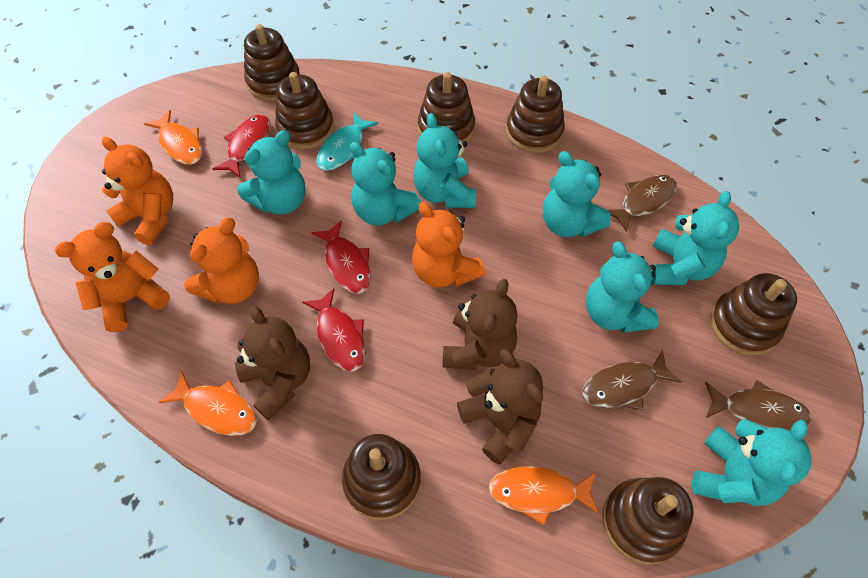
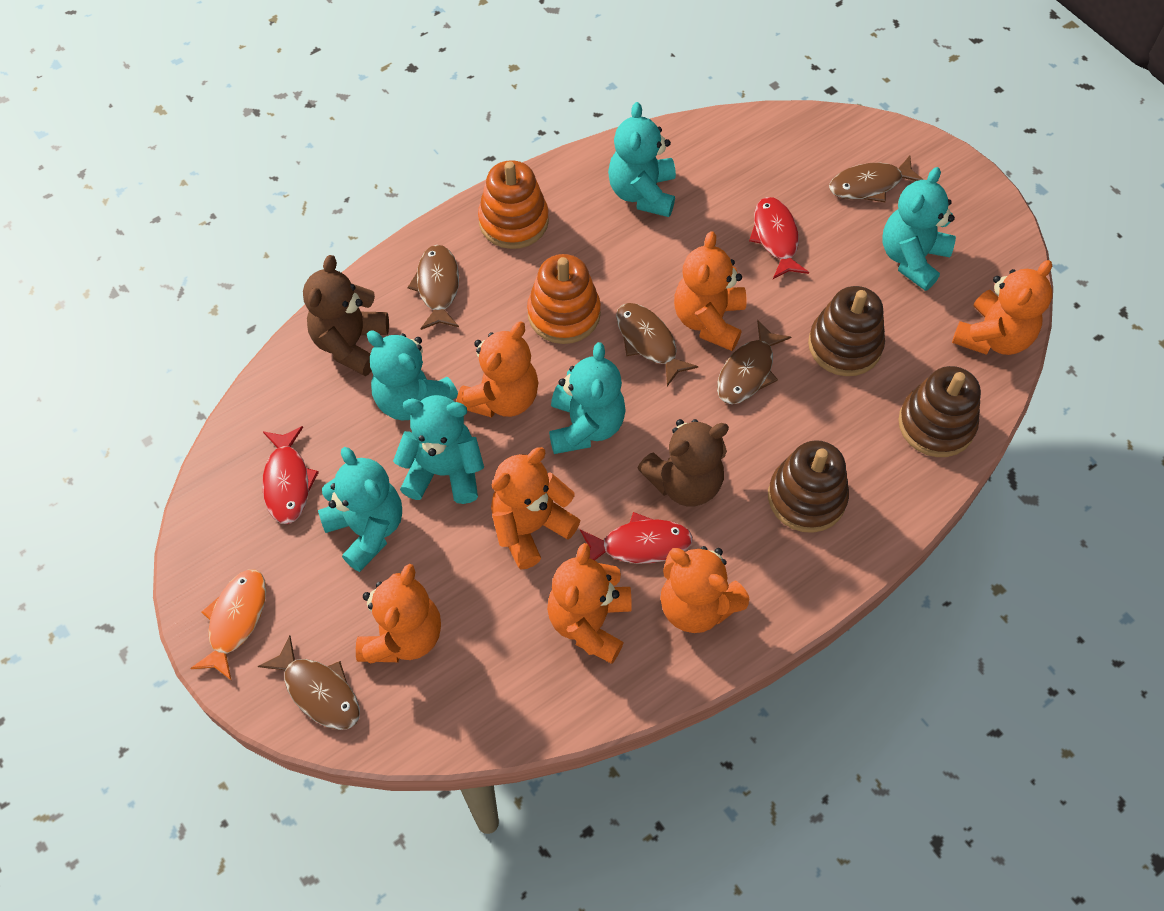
brown fish: [582,350,682,410] [608,175,677,232] [705,380,812,431] = 3 -> [258,635,360,730] [407,245,459,330] [616,303,698,386] [717,320,791,404] [829,156,924,202] = 5
brown stacking toy: [244,24,300,101] [275,72,334,149] [342,434,421,520] [418,72,475,142] [506,76,565,153] [602,477,694,565] [710,273,797,356] = 7 -> [768,440,849,533] [808,286,885,376] [898,366,981,457] = 3
brown teddy bear: [235,306,310,421] [442,279,518,370] [457,349,543,464] = 3 -> [303,255,389,376] [637,419,729,507] = 2
orange fish: [144,110,202,165] [159,371,257,436] [489,466,599,525] = 3 -> [190,569,266,681] = 1
orange stacking toy: none = 0 -> [478,160,549,249] [527,254,601,344] = 2
orange teddy bear: [55,222,170,332] [102,137,173,245] [184,217,259,304] [412,202,485,288] = 4 -> [356,564,441,663] [456,321,538,418] [491,447,580,570] [547,543,632,664] [660,546,749,633] [674,231,747,351] [952,260,1052,355] = 7
turquoise fish: [316,112,378,171] = 1 -> none = 0
turquoise teddy bear: [237,130,306,214] [350,142,421,226] [413,113,476,208] [543,151,611,237] [586,242,658,333] [651,191,739,285] [692,419,812,506] = 7 -> [318,447,402,572] [367,331,458,420] [393,395,484,504] [549,342,626,454] [608,102,676,217] [883,167,956,291] = 6

